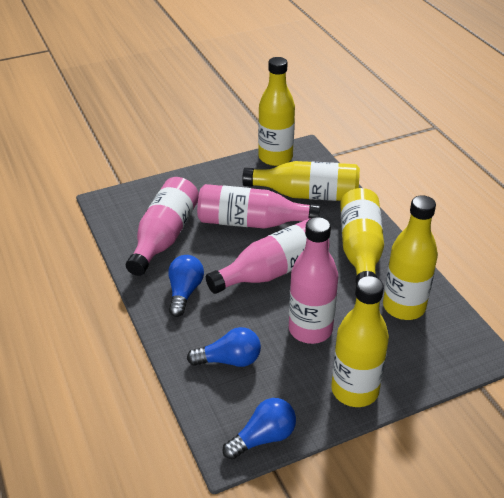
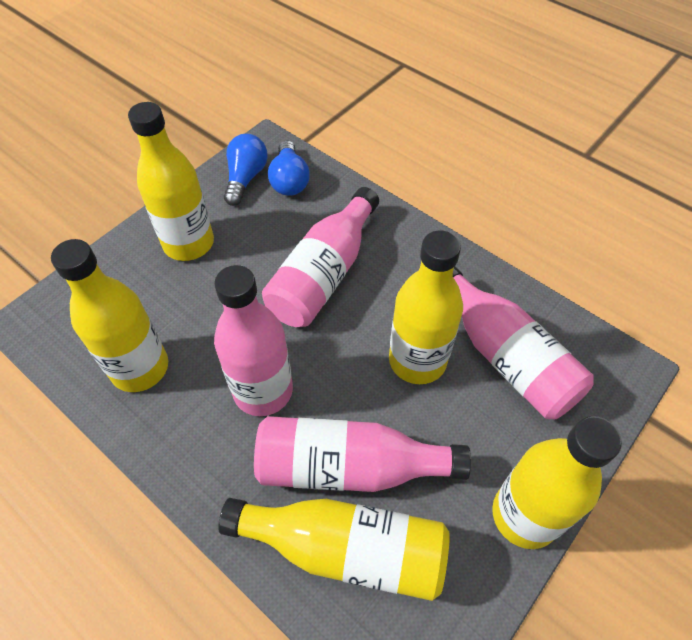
blue light bulb: [168,255,204,317] [187,327,261,367] [222,398,296,460] = 3 -> [224,134,268,206] [268,140,310,196] = 2

